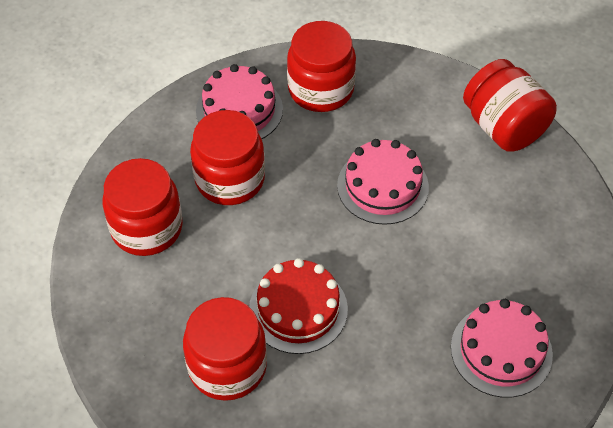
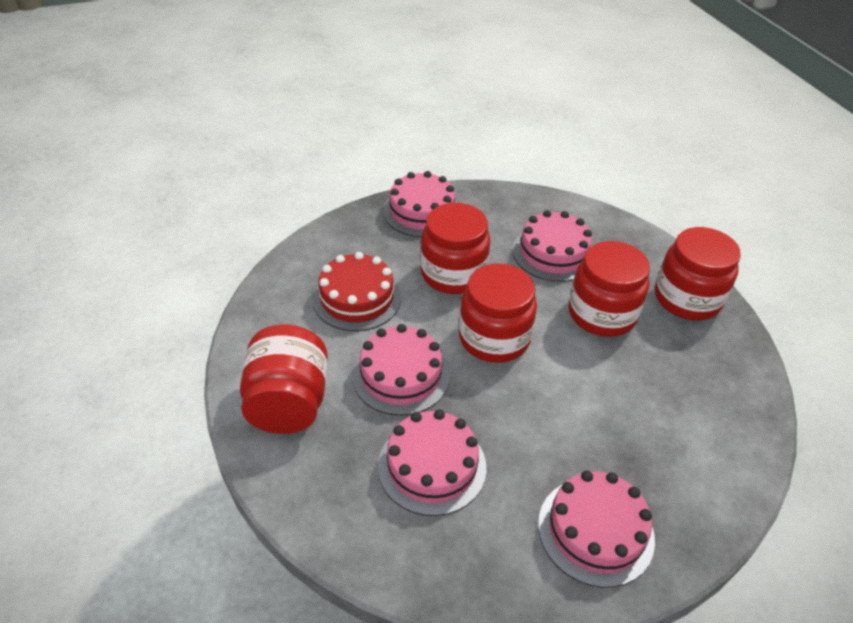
pink cake: [196,64,283,139] [337,139,429,225] [451,299,553,398] = 3 -> [352,324,450,416] [378,409,486,516] [383,171,458,237] [513,210,592,282] [538,471,655,588] = 5

